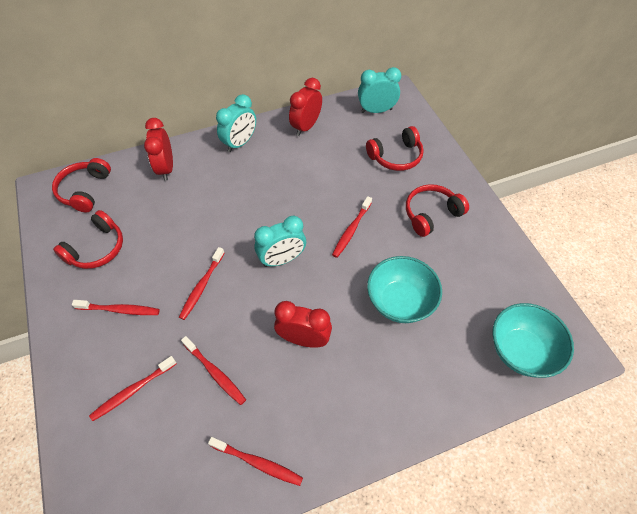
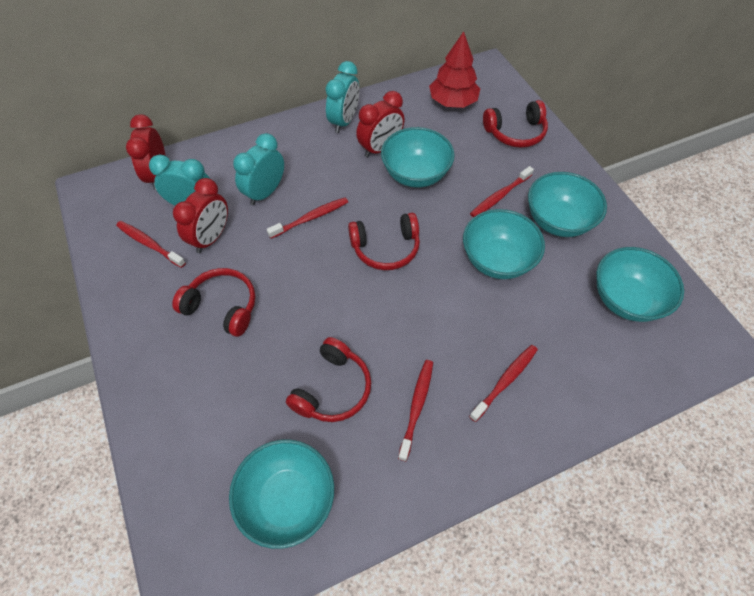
red toothbrush: [72,300,160,315] [89,356,176,421] [179,247,225,320] [181,336,246,405] [208,437,303,486] [332,196,372,258] = 6 -> [116,221,186,268] [267,197,348,239] [398,360,433,461] [469,345,538,422] [470,166,534,218] = 5
red tree: none = 0 -> [429,31,480,108] = 1
turquoise bowl: [367,256,442,323] [493,303,574,378] = 2 -> [229,440,334,549] [381,127,455,188] [463,209,545,279] [528,172,607,237] [596,247,684,322] = 5

